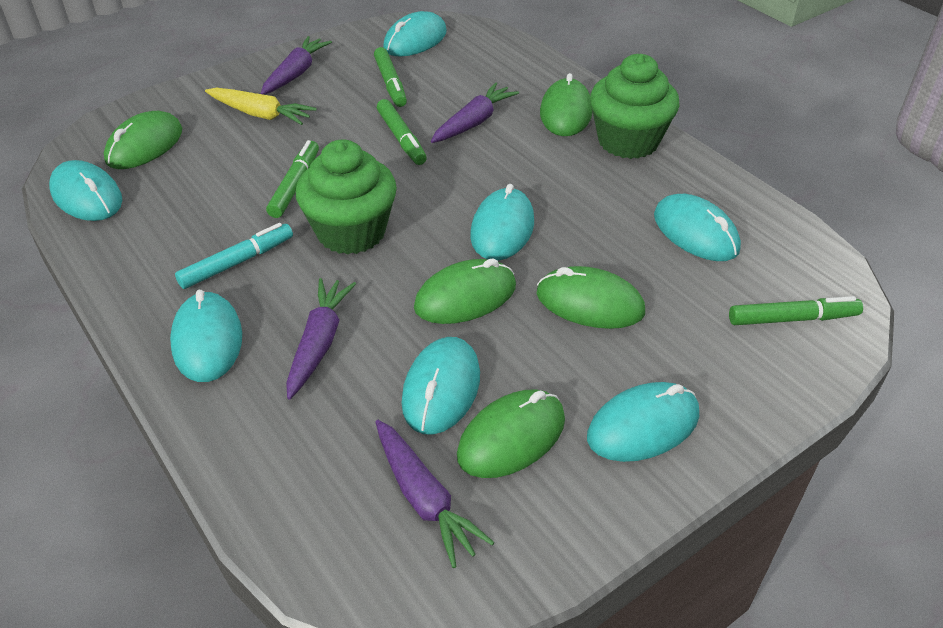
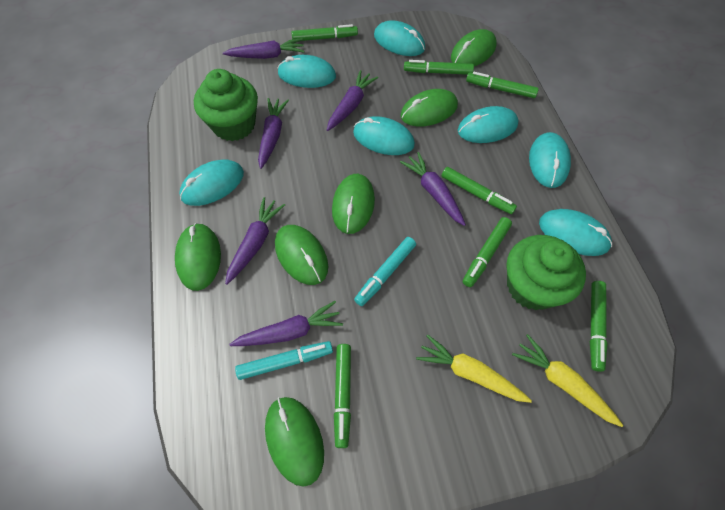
green marker: [266,140,319,218] [374,47,407,107] [377,99,427,165] [729,296,863,325] = 4 -> [291,24,358,41] [334,344,351,448] [404,60,474,75] [442,167,517,214] [463,217,512,287] [466,72,539,98] [590,281,608,372] = 7
green mouse: [104,111,182,169] [414,258,516,324] [457,389,565,478] [537,266,645,329] [540,73,593,136] = 5 -> [175,223,221,291] [265,397,324,487] [275,225,328,285] [332,174,375,234] [400,89,458,126] [451,29,497,66] = 6
purple carrot: [261,36,332,95] [286,278,356,399] [375,420,494,568] [431,83,519,143] = 4 -> [223,38,305,59] [225,197,285,285] [229,301,343,346] [258,98,289,169] [327,70,378,131] [400,152,466,226] = 6
turquoise marker: [175,223,293,289] = 1 -> [235,341,333,380] [354,237,416,306] = 2
yellow carrot: [205,88,317,125] = 1 -> [416,334,532,403] [512,334,623,427] = 2

